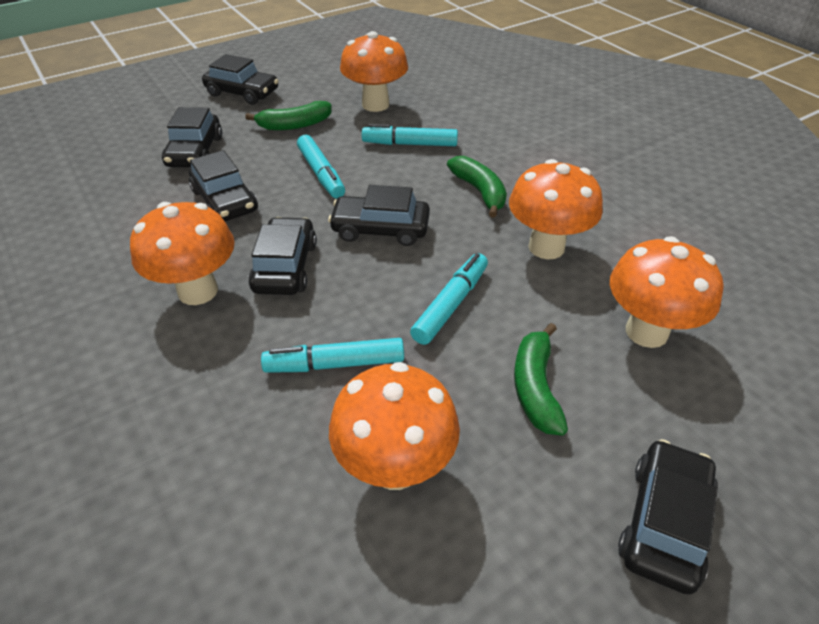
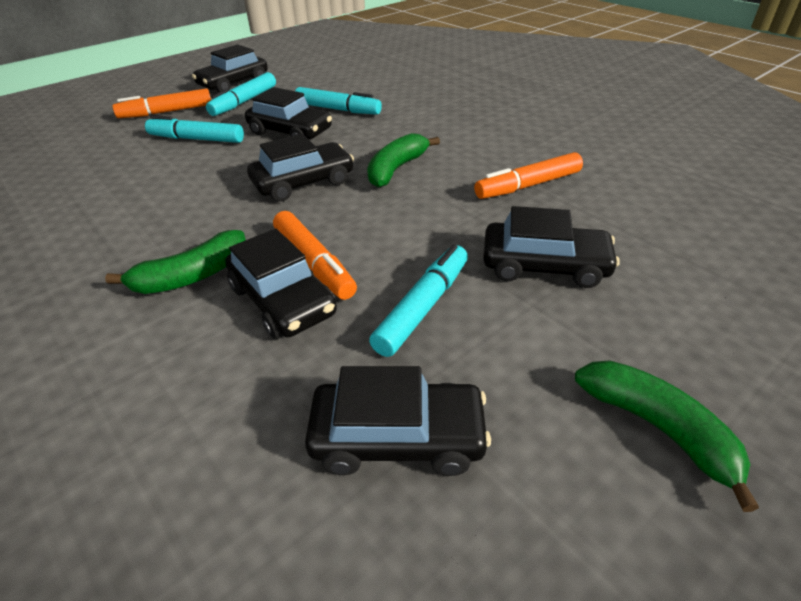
orange marker: none = 0 -> [112,88,211,118] [273,211,357,300] [474,152,583,199] = 3
orange mushroom: [130,202,235,305] [329,362,460,490] [340,31,408,112] [509,159,603,259] [610,236,724,348] = 5 -> none = 0

